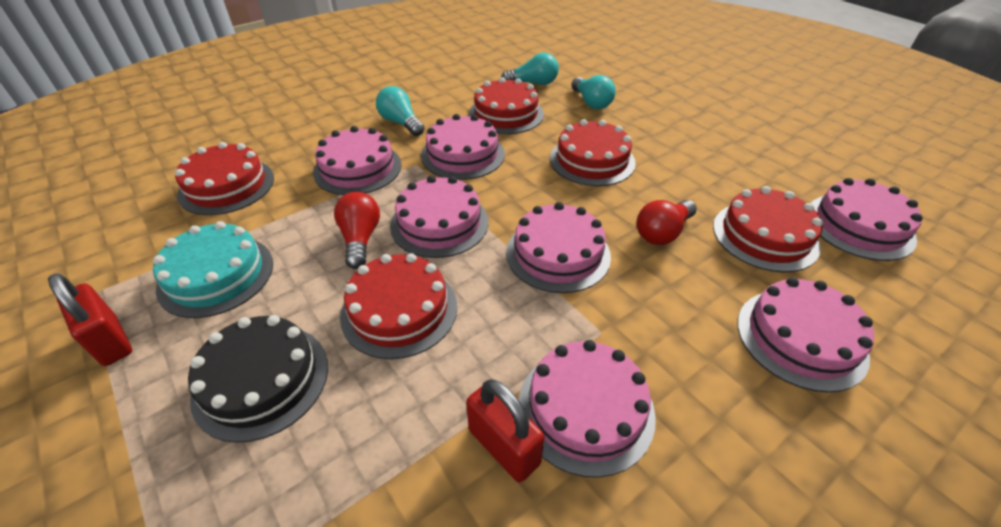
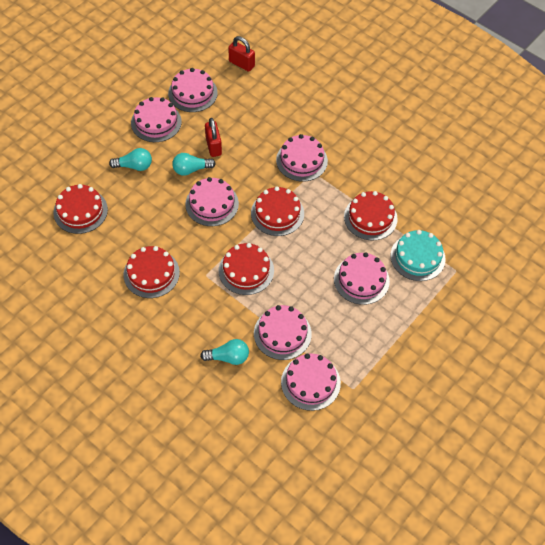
black cake: [188,315,328,443] = 1 -> none = 0
red light bulb: [334,192,380,269] [637,200,697,245] = 2 -> none = 0

